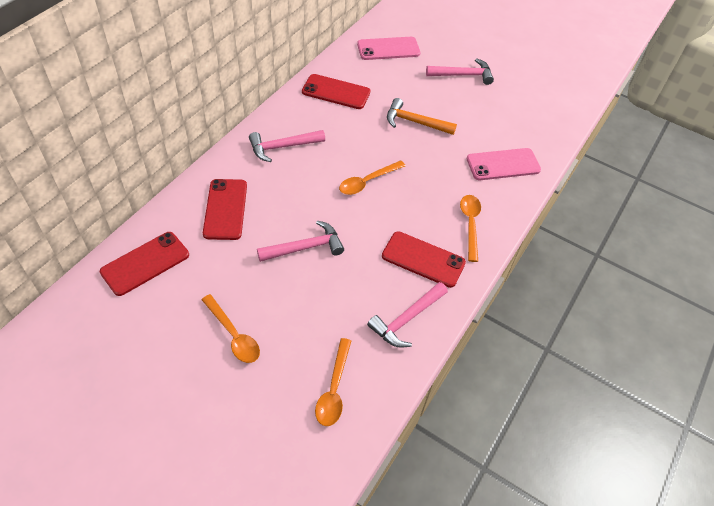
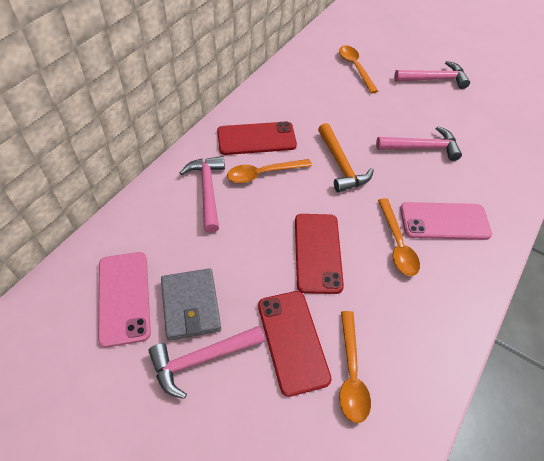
grey wallet: none = 0 -> [161,268,221,340] = 1
red phone: [100,232,189,296] [203,179,247,240] [302,74,370,109] [382,231,466,288] = 4 -> [217,122,297,155] [258,291,332,397] [295,214,344,294] = 3

